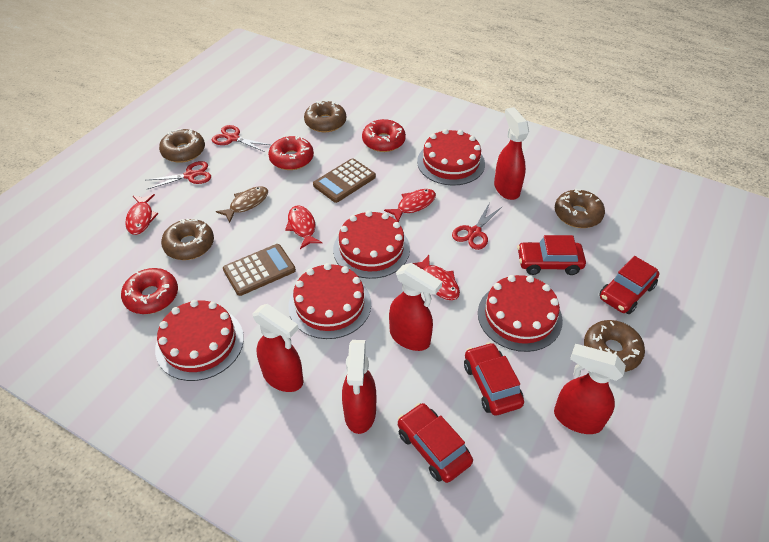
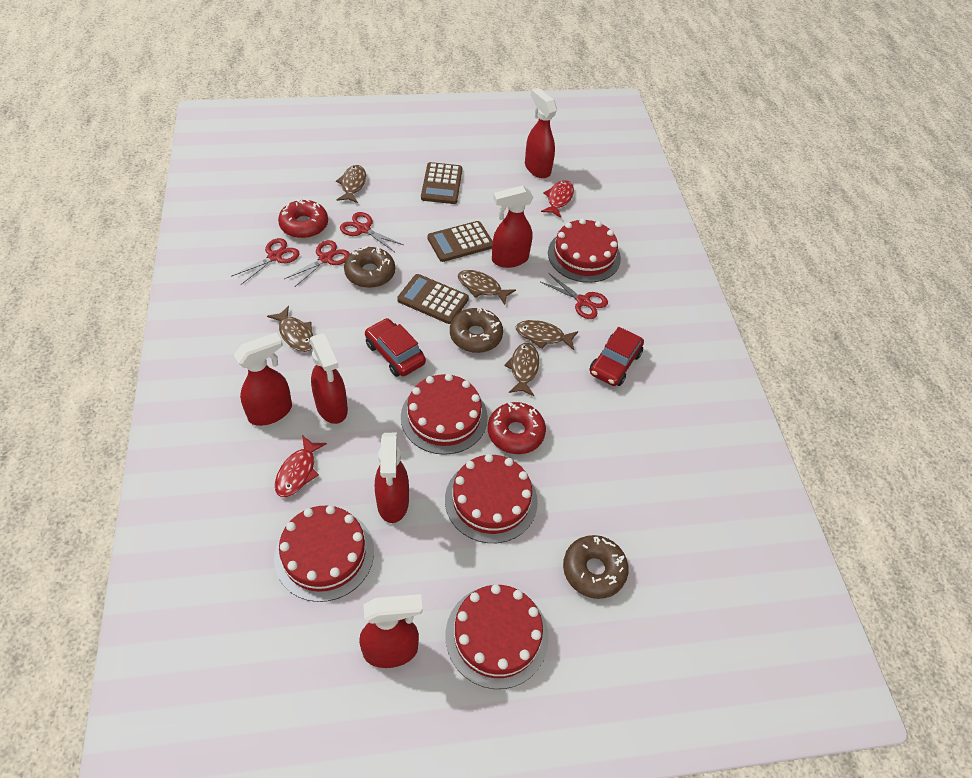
brown calculator: [223,244,296,296] [313,158,376,203] = 2 -> [397,274,469,324] [421,162,462,204] [427,221,493,262] = 3
brown donut: [159,128,205,163] [161,219,214,260] [304,101,346,132] [555,189,605,228] [584,320,645,372] = 5 -> [344,246,395,288] [450,308,503,353] [563,535,629,599] = 3
brown fish: [216,186,268,223] = 1 -> [267,306,313,352] [336,165,366,203] [458,270,516,305] [504,343,539,396] [516,320,578,350] = 5
red car: [398,403,473,483] [464,342,524,415] [517,235,586,275] [599,256,659,314] = 4 -> [365,318,426,377] [589,327,644,386] = 2
red donut: [121,268,178,314] [268,136,314,170] [362,119,406,152] = 3 -> [278,199,328,238] [488,402,546,454] = 2
red fish: [125,194,158,235] [285,205,322,249] [384,189,436,222] [413,255,460,300] = 4 -> [275,435,327,497] [541,180,574,218] = 2
red scissors: [147,161,211,189] [212,125,270,152] [452,202,503,250] = 3 -> [231,238,300,285] [284,240,350,287] [340,212,403,252] [541,273,608,319] = 4
red spray bottle: [252,304,304,392] [342,340,376,434] [389,263,442,351] [494,107,529,200] [554,344,626,434] = 5 -> [234,332,292,426] [310,333,348,424] [359,594,423,668] [375,433,409,523] [492,185,533,268] [525,88,557,178] = 6

